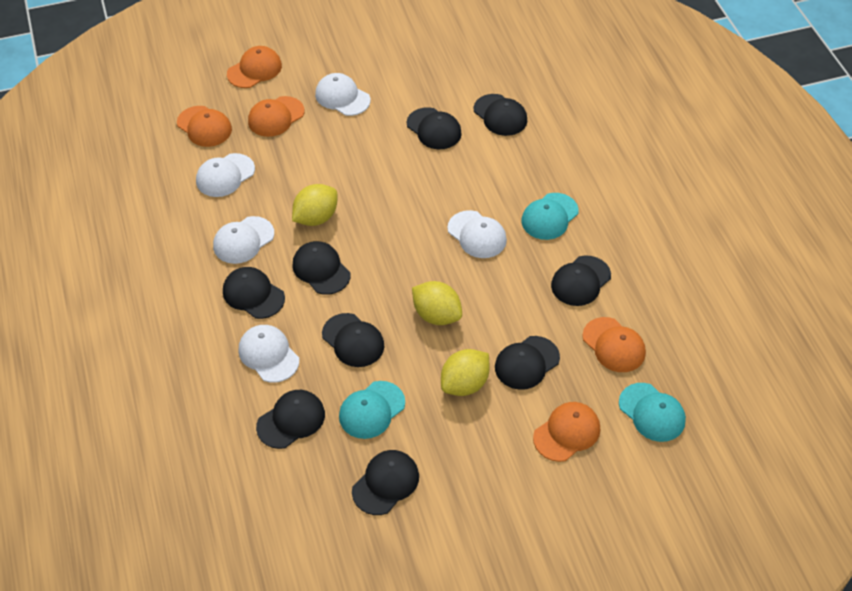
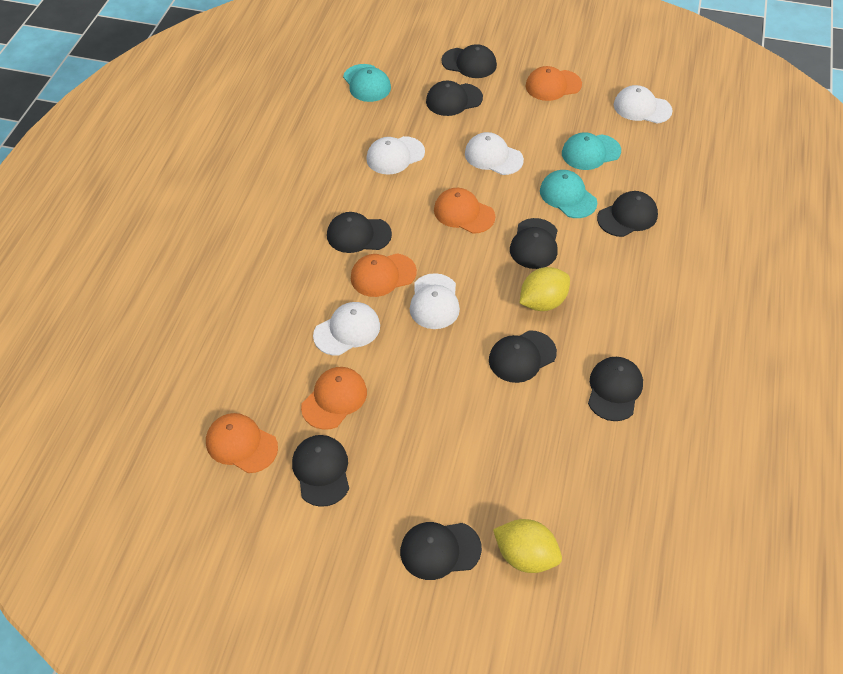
yellow lemon: [292,184,337,226] [412,281,462,325] [441,349,490,396] = 3 -> [493,519,562,573] [520,267,570,311] = 2

